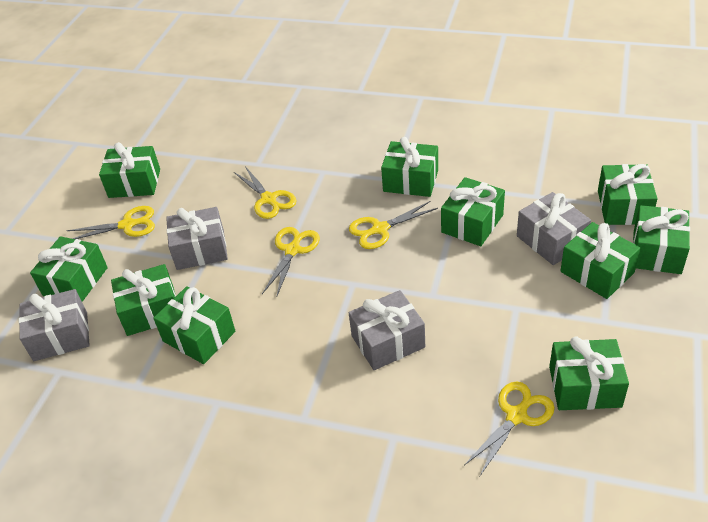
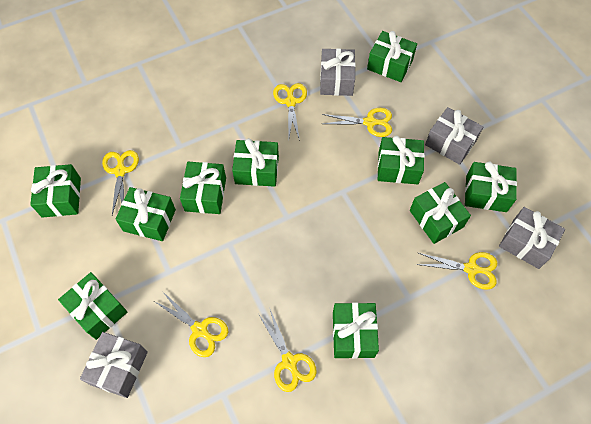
yellow scissors: [66,206,155,239] [234,166,297,219] [262,227,320,298] [349,201,438,249] [464,382,555,476] = 5 -> [102,150,139,215] [154,291,228,357] [258,307,317,392] [273,83,307,141] [322,108,392,137] [416,252,497,290] = 6

